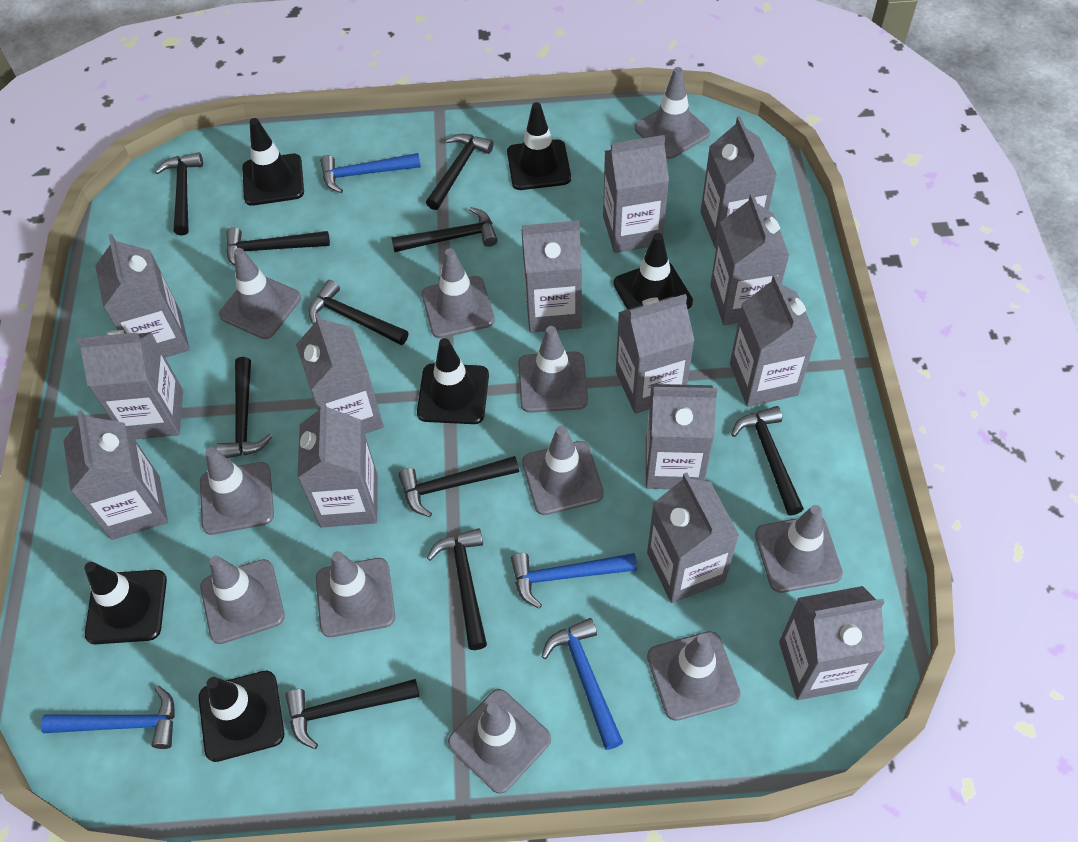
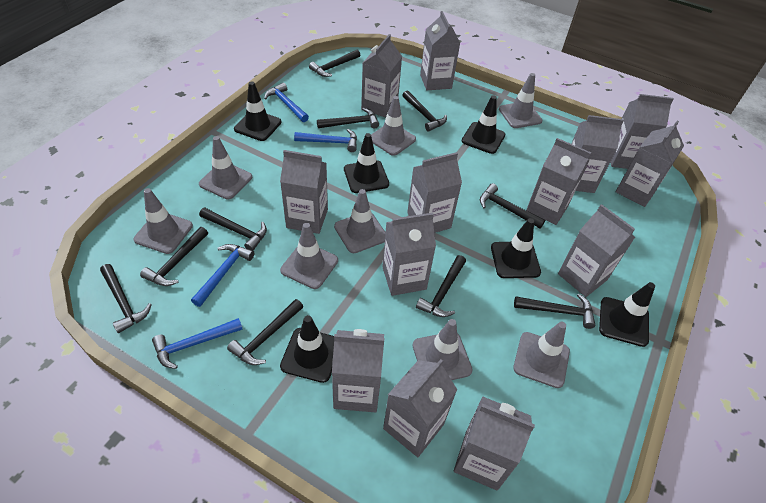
grey carton: [63,410,168,540] [76,330,183,439] [95,234,190,358] [296,313,384,434] [297,401,377,528] [521,221,582,333] [603,135,669,253] [616,294,695,414] [646,384,717,489] [647,473,739,603] [701,116,777,249] [710,193,789,325] [730,274,817,407] [779,586,885,700] = 14 -> [280,150,328,234] [332,329,384,412] [361,34,402,118] [382,213,436,296] [383,359,457,457] [407,152,462,233] [420,11,460,90] [454,396,535,491] [526,138,591,225] [558,204,635,297] [571,115,624,193] [610,94,674,169] [616,121,684,207] = 13
grey traffic cone: [200,447,274,535] [200,556,285,644] [219,248,301,339] [316,551,395,637] [422,248,495,338] [448,689,551,794] [518,326,588,413] [522,426,604,515] [635,67,710,159] [647,631,741,721] [755,505,843,593] = 11 -> [134,188,193,254] [199,136,252,199] [280,223,338,289] [334,189,385,253] [371,96,416,156] [413,319,472,380] [499,73,542,128] [513,322,570,388] = 8

